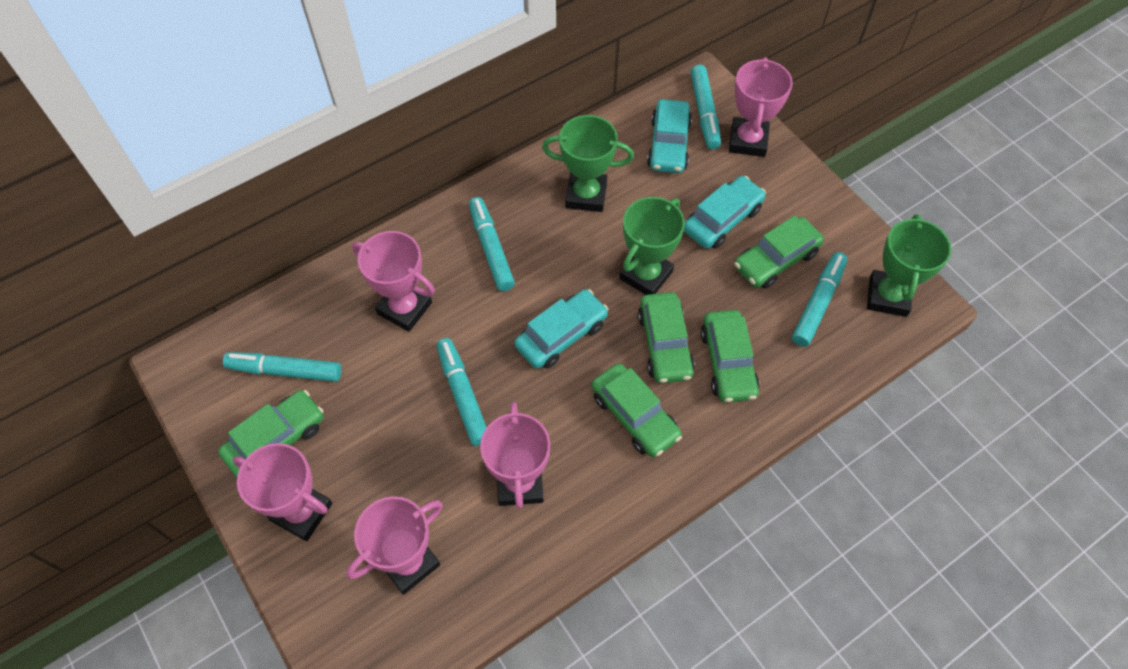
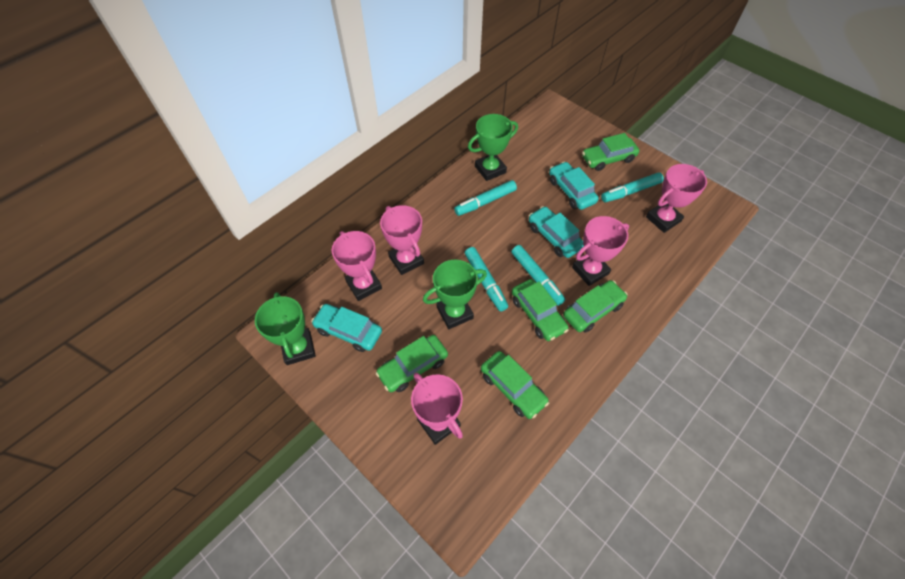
turquoise marker: [223,352,342,382] [437,338,487,446] [469,197,515,291] [690,65,721,149] [792,252,847,347] = 5 -> [454,180,517,216] [465,247,508,312] [511,245,565,306] [601,172,664,202] = 4

